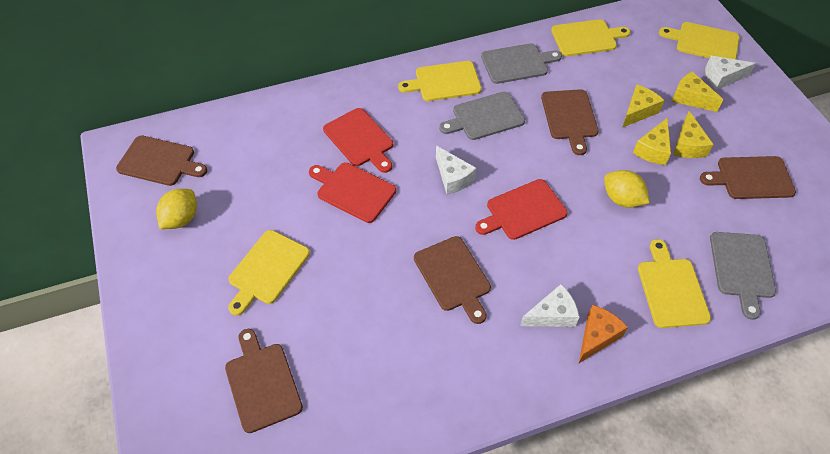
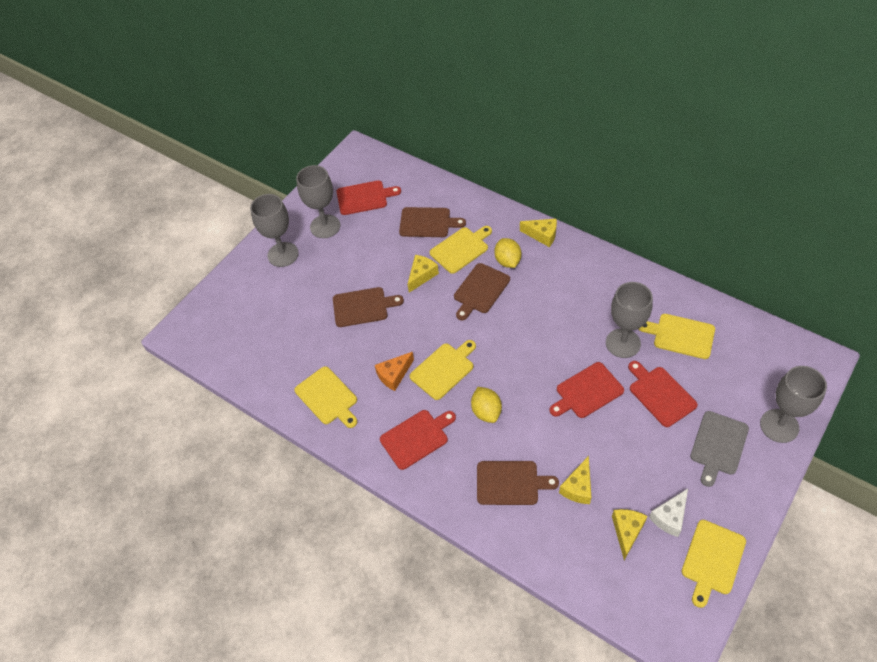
brown cutting board: [116,135,207,186] [225,329,303,433] [414,236,491,324] [541,89,599,155] [700,156,796,199] = 5 -> [333,287,404,327] [399,207,466,237] [454,263,510,320] [477,461,559,505] = 4
grey cutting board: [439,92,525,140] [481,43,562,84] [710,232,776,320] = 3 -> [690,411,749,487] = 1
grey goblet: none = 0 -> [250,194,299,267] [296,165,340,238] [606,282,653,358] [760,366,827,443] = 4
red cutting board: [309,162,396,223] [323,108,393,173] [475,179,568,240] = 3 -> [336,180,401,215] [380,410,456,470] [550,362,624,418] [628,361,698,427] = 4
white cheese: [436,146,476,195] [520,284,579,327] [705,56,756,90] = 3 -> [649,489,688,537] = 1

